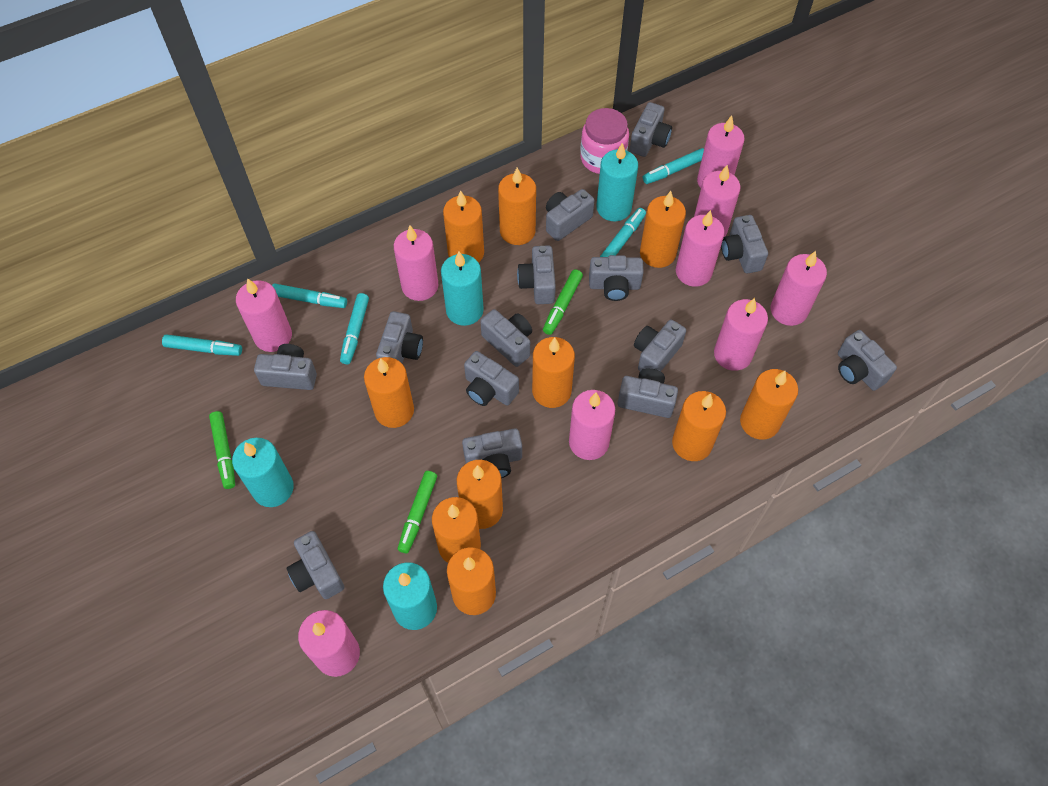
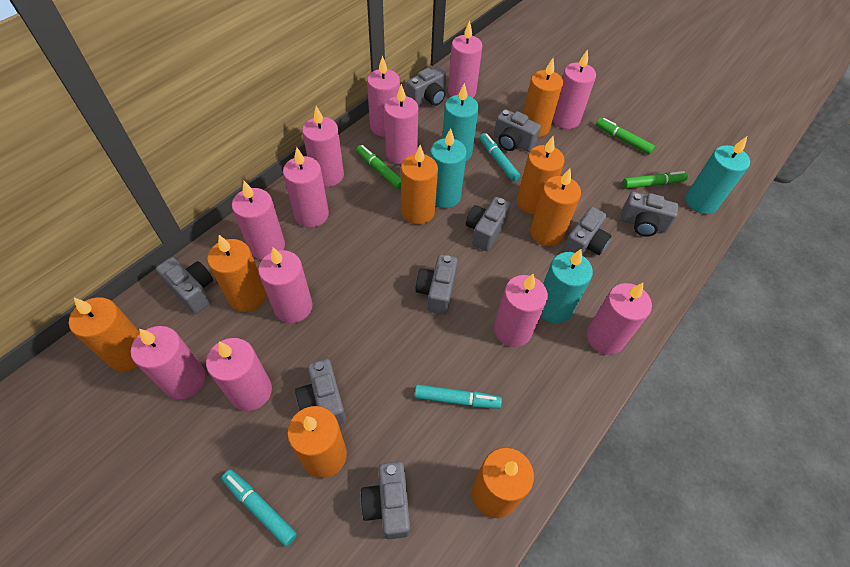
grey camera: [254,344,317,390] [287,531,344,599] [376,311,423,363] [462,428,522,478] [464,351,519,406] [480,309,532,367] [517,245,556,304] [546,189,595,241] [589,255,644,301] [618,368,678,418] [630,102,672,157] [634,320,686,371] [721,215,768,273] [838,330,897,391] = 14 -> [156,257,213,314] [295,359,346,425] [360,461,410,539] [407,66,446,106] [416,254,458,315] [466,197,511,251] [494,109,541,152] [563,207,612,255] [620,192,678,237] = 9
orange candle: [364,357,414,428] [432,497,481,563] [443,190,484,262] [447,547,496,615] [457,460,503,529] [498,168,536,245] [532,337,575,408] [640,191,686,268] [672,391,726,461] [740,369,798,440] = 10 -> [69,297,140,371] [207,235,267,312] [287,406,347,478] [401,145,438,225] [472,447,534,518] [517,136,565,215] [523,58,563,137] [530,168,581,246] = 8
pink candle: [236,278,292,352] [298,610,360,677] [394,226,439,301] [569,390,615,460] [676,210,725,287] [694,165,741,237] [697,115,745,188] [714,298,768,371] [771,251,827,326] = 9 -> [131,326,206,400] [206,338,272,411] [232,181,285,260] [258,247,312,323] [283,147,329,228] [302,106,344,187] [367,56,400,137] [384,84,418,165] [448,21,482,98] [494,274,548,347] [553,49,596,129] [587,283,652,355] = 12
pink jar: [580,108,629,174] = 1 -> none = 0
turquoise marker: [162,334,242,356] [272,284,347,308] [340,293,369,364] [600,208,646,257] [643,148,704,184] = 5 -> [221,470,297,547] [414,384,502,409] [480,133,520,182] = 3

